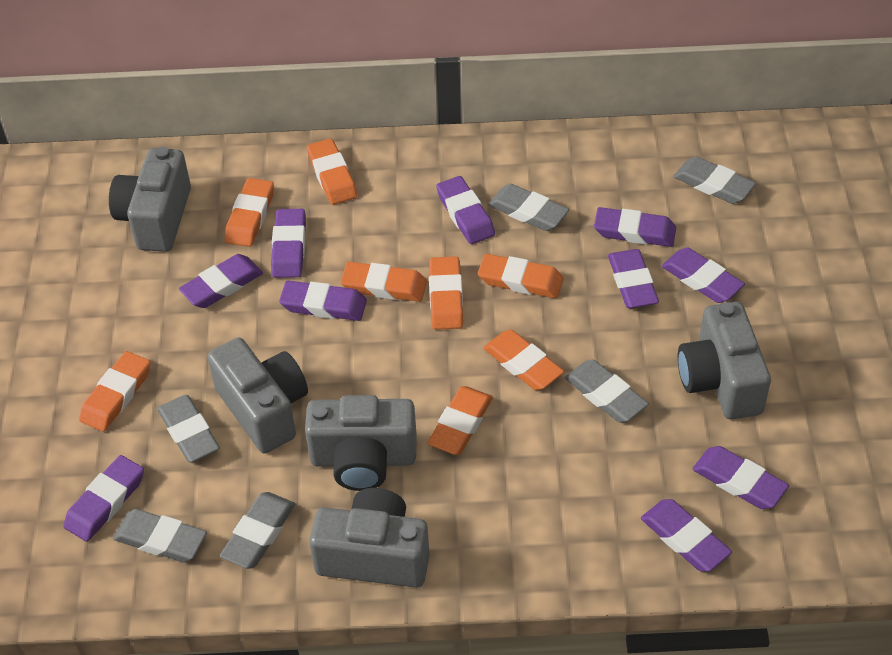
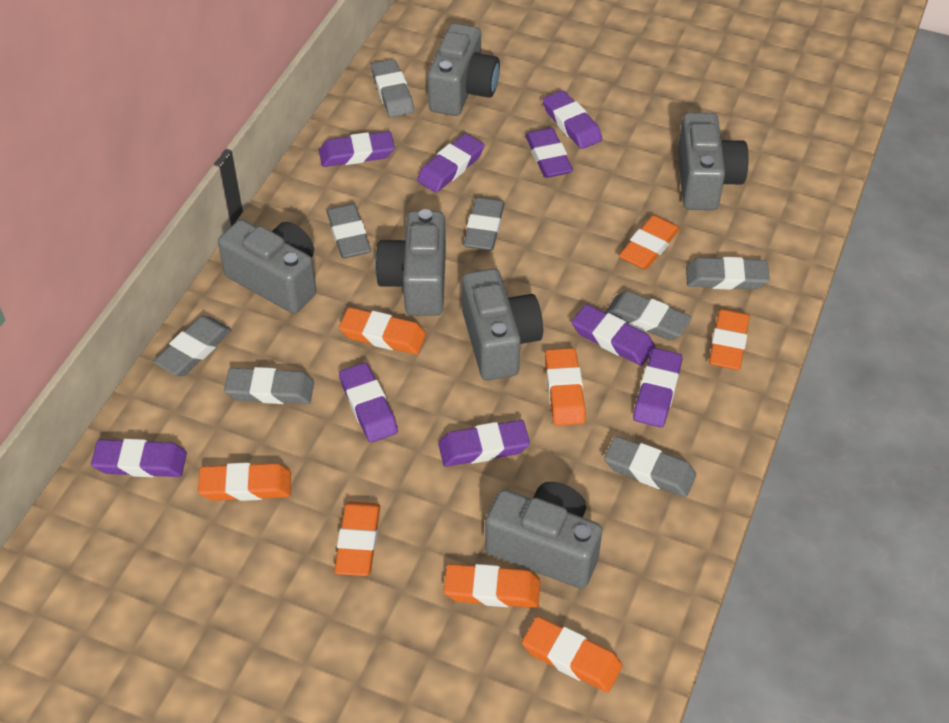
grey camera: [109,147,191,252] [207,337,308,453] [305,395,417,491] [309,488,430,588] [678,302,771,420] = 5 -> [218,220,316,314] [375,209,446,316] [428,23,500,116] [462,269,543,380] [485,482,602,589] [678,112,749,210] = 6
grey eraser: [113,509,207,562] [157,395,220,462] [220,492,295,569] [488,184,569,231] [565,360,649,423] [673,156,756,204] = 6 -> [153,316,231,376] [224,367,314,404] [327,204,371,258] [371,59,414,117] [463,197,505,251] [604,436,696,497] [605,291,692,340] [686,257,770,290] = 8
purple eraser: [63,455,144,542] [179,254,263,308] [271,209,306,278] [279,281,367,321] [436,176,495,244] [594,207,676,247] [608,249,659,308] [641,499,732,572] [662,248,745,303] [693,446,789,509] = 10 -> [91,439,187,477] [319,131,395,167] [339,363,398,443] [417,133,484,193] [438,420,530,467] [525,128,573,178] [543,90,602,149] [572,304,656,366] [633,348,682,428] = 9

